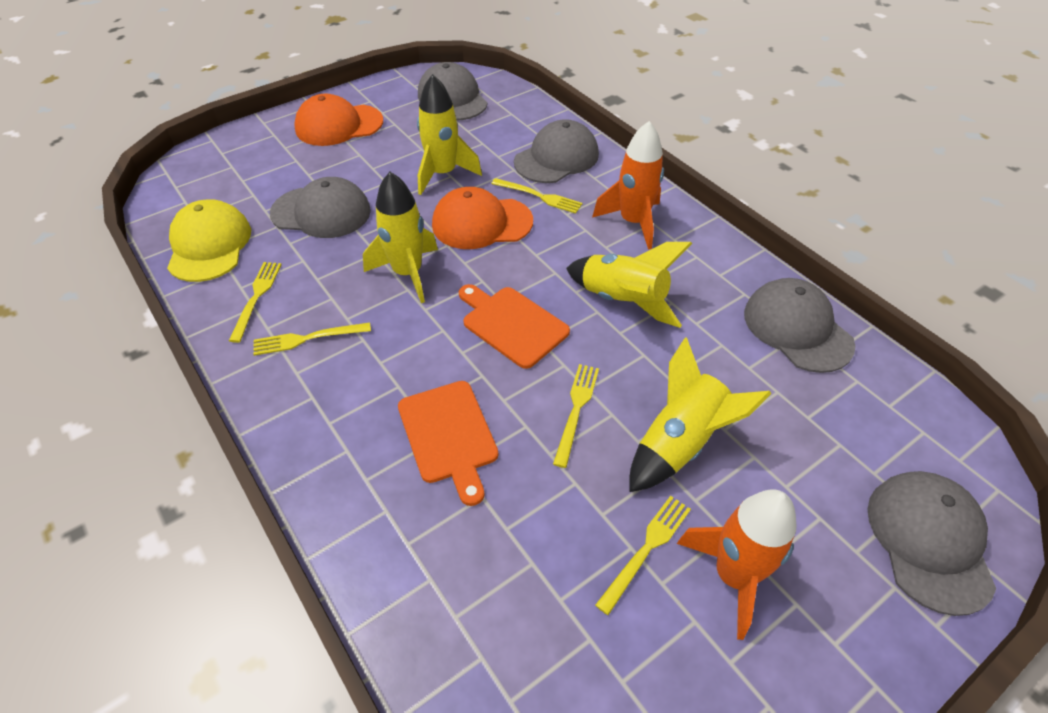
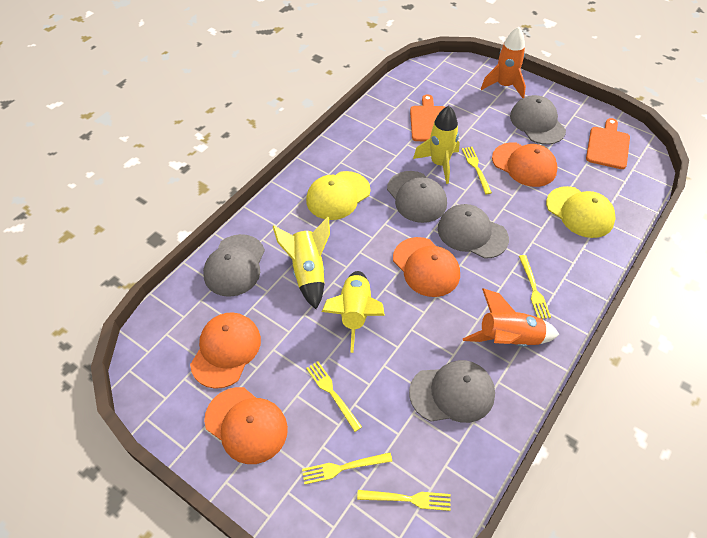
orange cap: [294,94,383,146] [432,187,533,249] = 2 -> [190,312,261,389] [204,387,288,464] [393,237,460,297] [492,142,558,187] = 4
yellow cap: [167,199,251,282] = 1 -> [306,171,370,220] [546,186,616,238] = 2
yellow rocket: [363,172,438,303] [417,74,482,195] [566,242,692,328] [629,337,771,492] = 4 -> [273,217,330,309] [322,271,385,353] [413,106,460,184] = 3

